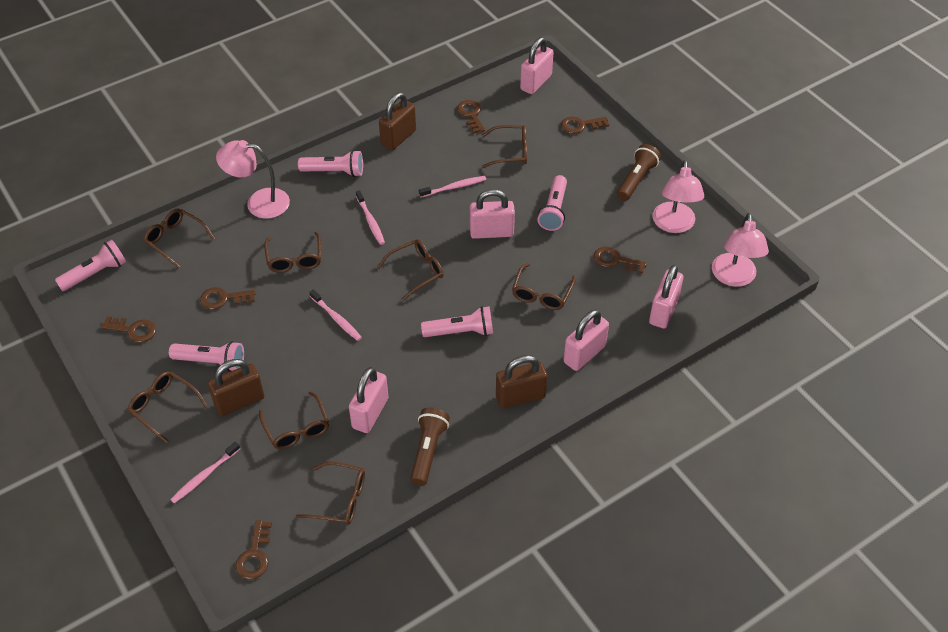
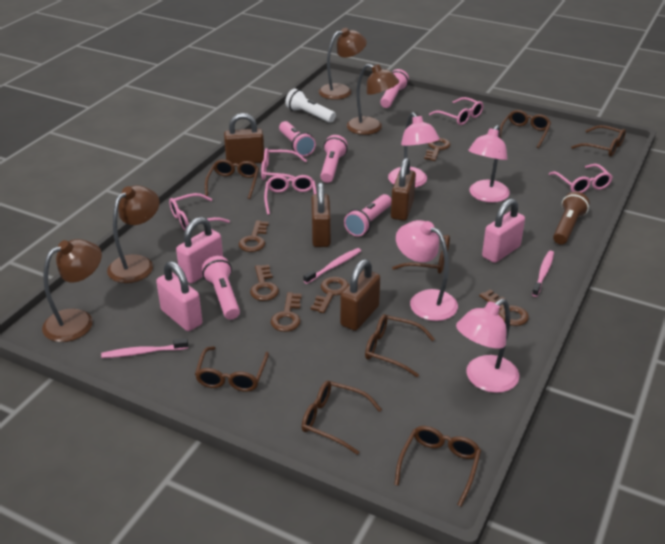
brown flashlight: [410,408,450,486] [617,144,661,201] = 2 -> [553,191,590,245] = 1
brown lamp: none = 0 -> [42,239,102,342] [107,185,159,283] [319,28,367,100] [347,64,399,135] = 4
brown padlock: [208,359,264,416] [379,92,416,151] [496,355,548,408] = 3 -> [224,113,264,164] [311,182,331,247] [340,259,380,331] [391,158,416,221] = 4
pink glasses: none = 0 -> [169,193,230,231] [261,148,307,180] [264,175,317,215] [429,97,484,125] [549,164,613,193] = 5
pink lamp: [216,140,290,219] [653,160,704,233] [712,213,769,287] = 3 -> [388,112,440,188] [396,220,458,321] [456,298,519,393] [468,125,510,203] = 4
pink padlock: [349,367,388,433] [470,189,515,239] [520,37,553,94] [564,310,609,371] [649,265,683,328] = 5 -> [156,261,202,331] [176,217,223,284] [482,198,525,263] = 3
pink toothbrush: [170,442,240,504] [310,289,362,341] [356,190,385,245] [419,176,486,198] = 4 -> [101,338,188,358] [303,248,361,284] [532,251,554,297] = 3
white flashlight: none = 0 -> [285,89,336,123] = 1

